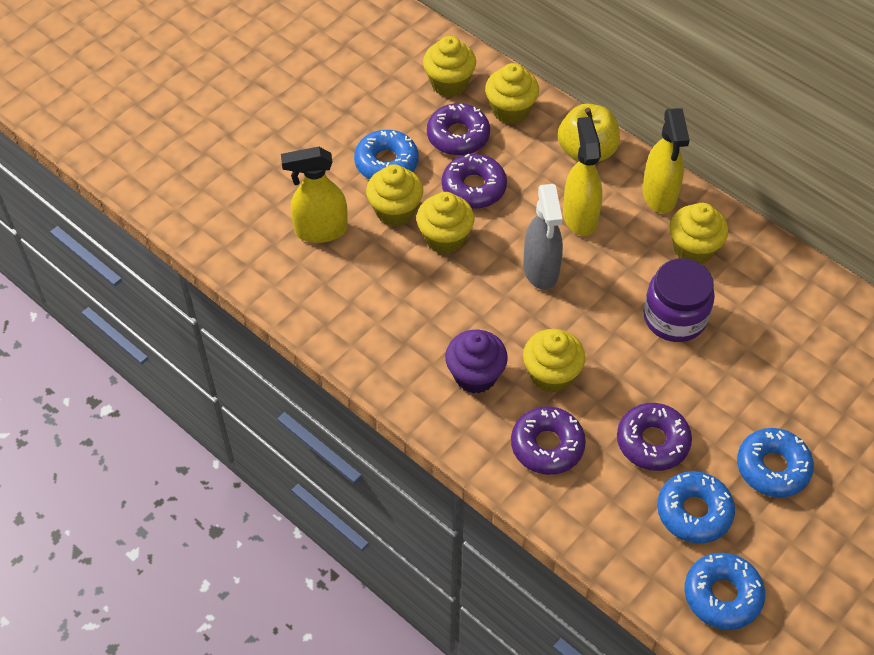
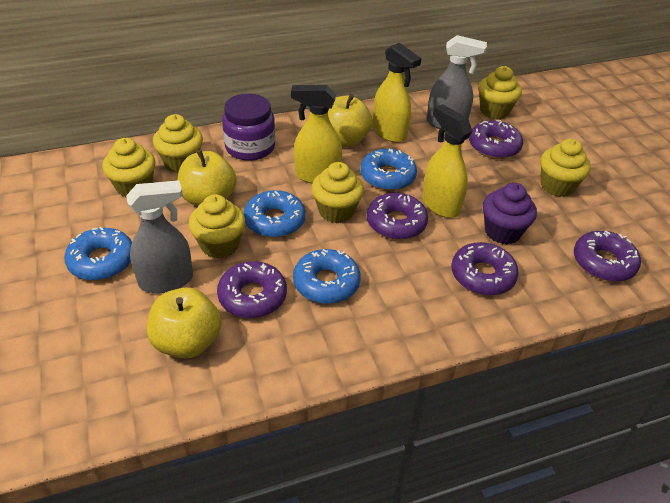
grey spray bottle: [523,184,563,290] = 1 -> [126,180,193,293] [427,35,487,129] = 2
purple donut: [427,103,490,156] [442,154,507,209] [511,406,586,475] [617,403,692,471] = 4 -> [217,261,287,318] [367,193,428,240] [451,242,519,296] [469,120,523,159] [574,230,641,282] = 5
yellow apple: [558,104,620,162] = 1 -> [147,287,221,359] [177,150,237,206] [328,94,372,147] = 3

